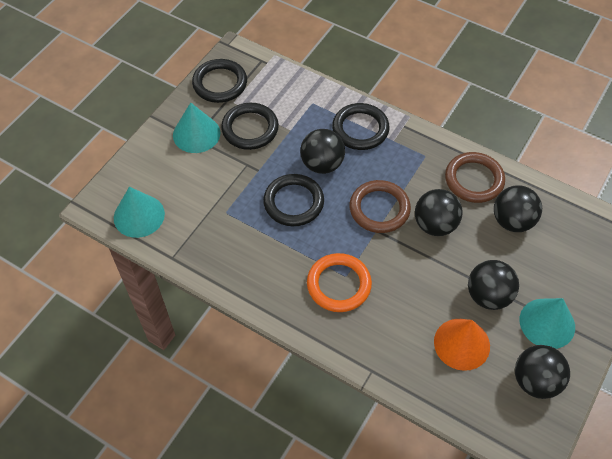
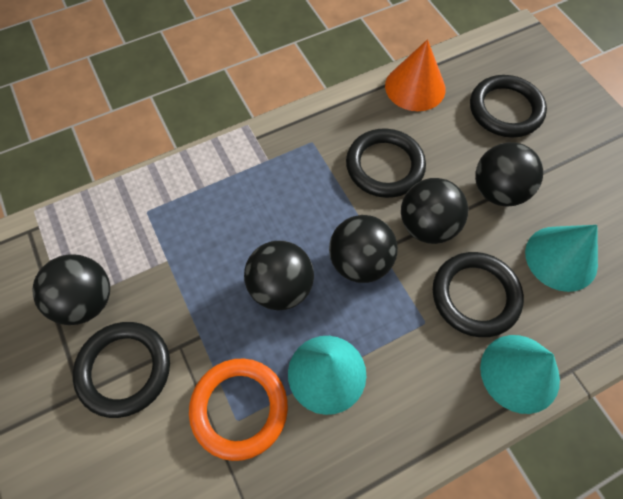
brown ring: [350,180,411,233] [445,152,505,203] = 2 -> none = 0

